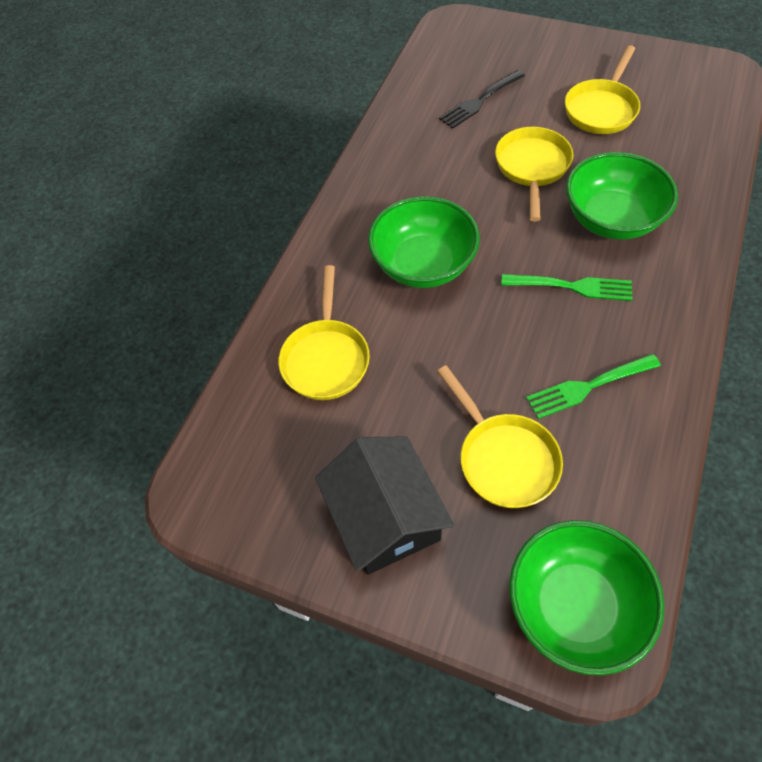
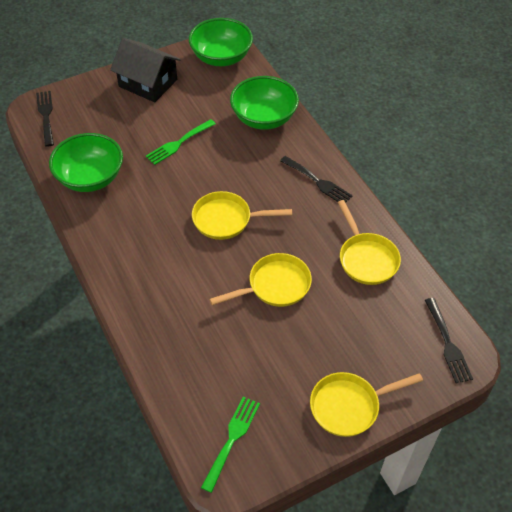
black fork: [439,70,525,129] = 1 -> [36,91,54,147] [280,156,353,203] [425,298,473,383] = 3

